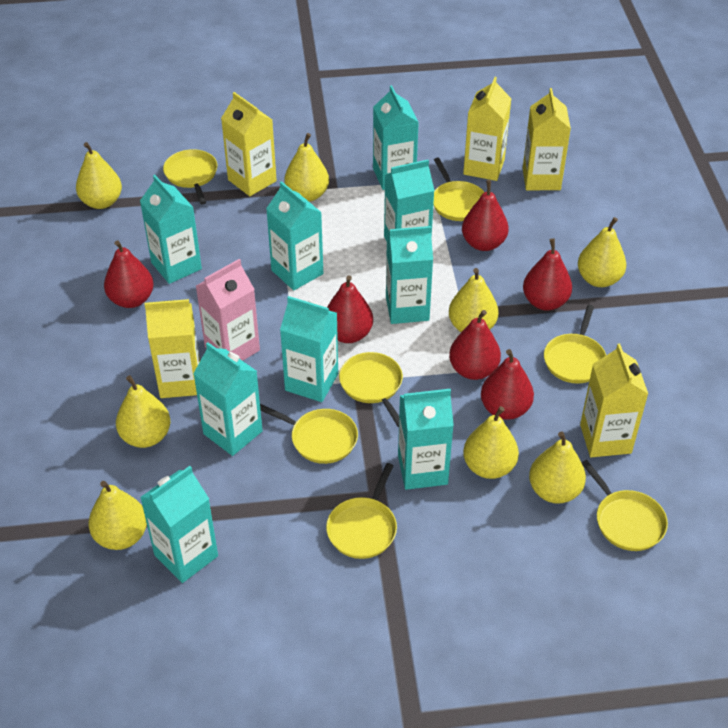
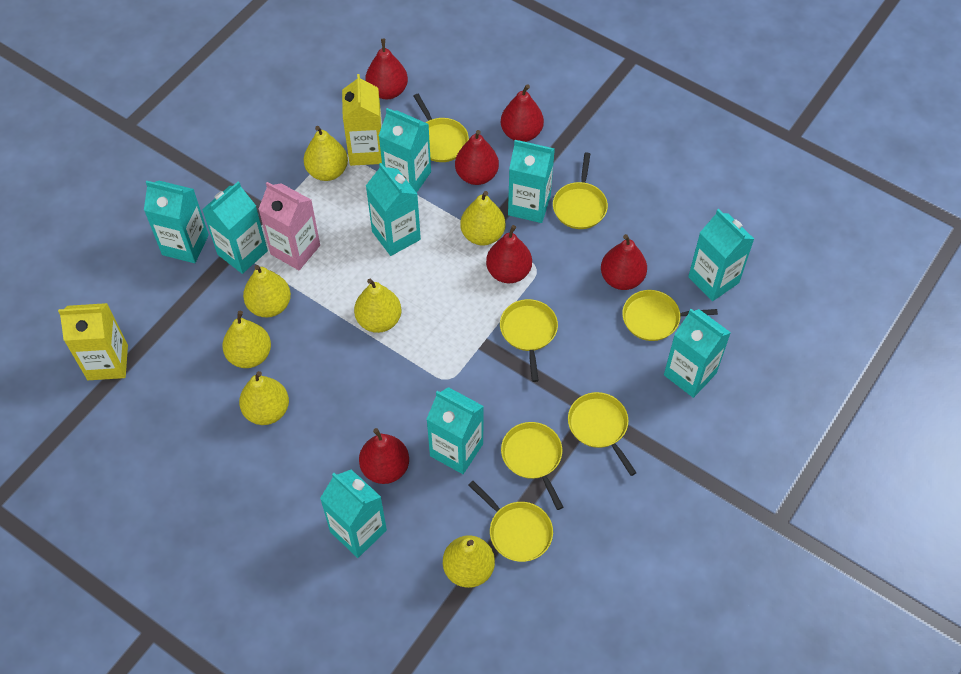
yellow carton: [145,299,200,398] [221,92,277,196] [463,77,512,181] [523,88,571,190] [580,344,648,457] = 5 -> [58,303,128,380] [342,74,382,166] = 2
yellow pear: [76,142,122,209] [89,481,147,550] [116,375,170,448] [284,133,329,202] [449,268,498,332] [463,406,519,479] [529,431,586,504] [578,217,626,287] = 8 -> [222,311,271,368] [239,371,289,425] [243,265,291,317] [304,126,348,181] [354,279,401,333] [443,535,495,588] [460,191,506,246] = 7

